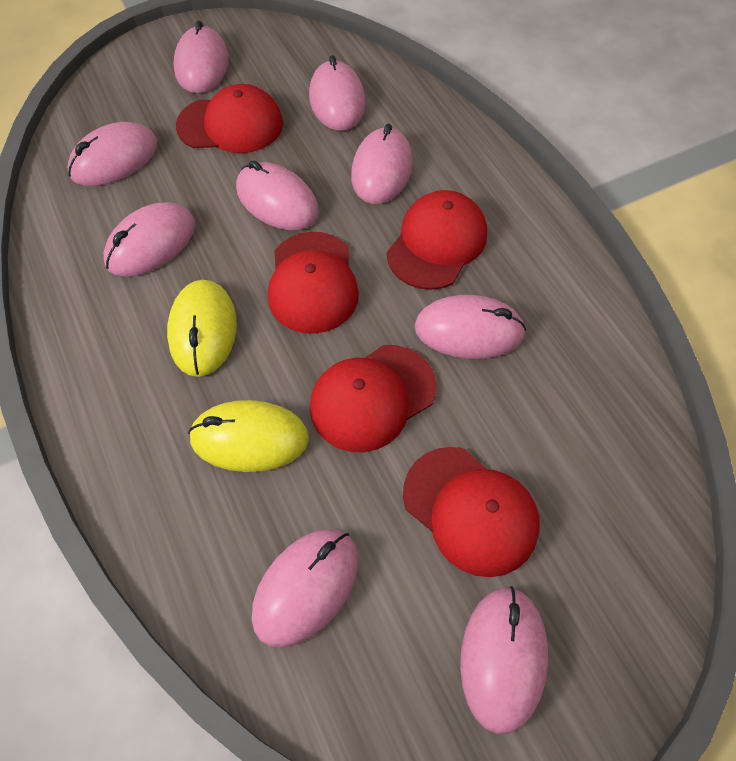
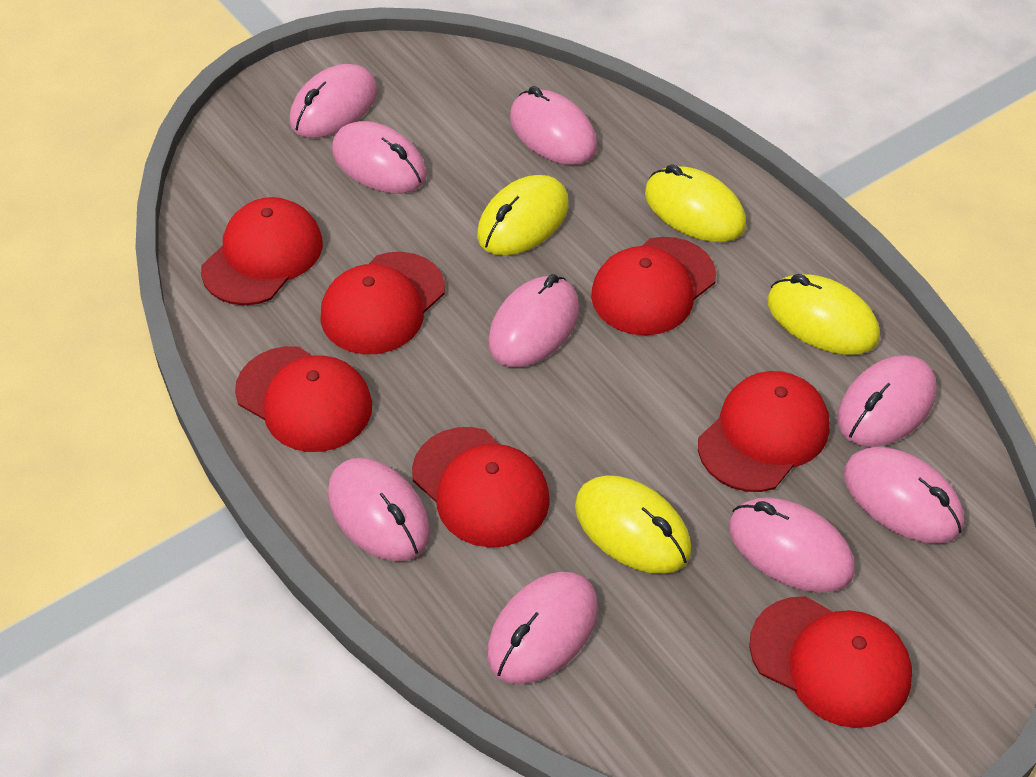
red cap: [176,84,283,153] [268,232,359,334] [310,345,436,452] [387,190,487,290] [403,447,540,577] = 5 -> [201,197,323,305] [235,346,372,452] [320,252,445,354] [412,427,550,547] [591,237,716,335] [698,371,830,492] [749,596,912,728] = 7
yellow mouse: [167,280,237,377] [188,400,309,472] = 2 -> [477,175,569,256] [575,475,691,574] [645,164,746,242] [767,274,880,355] = 4

